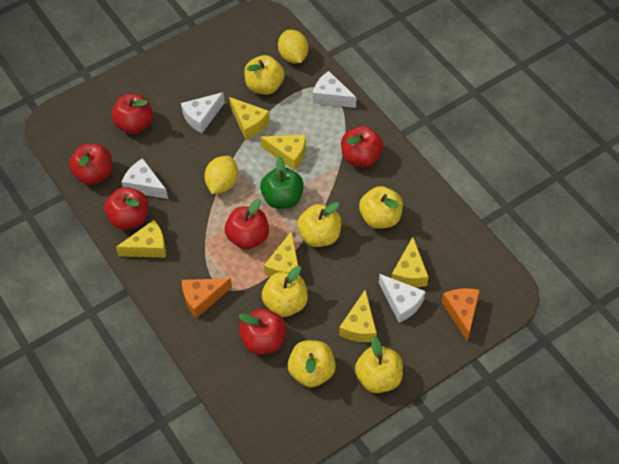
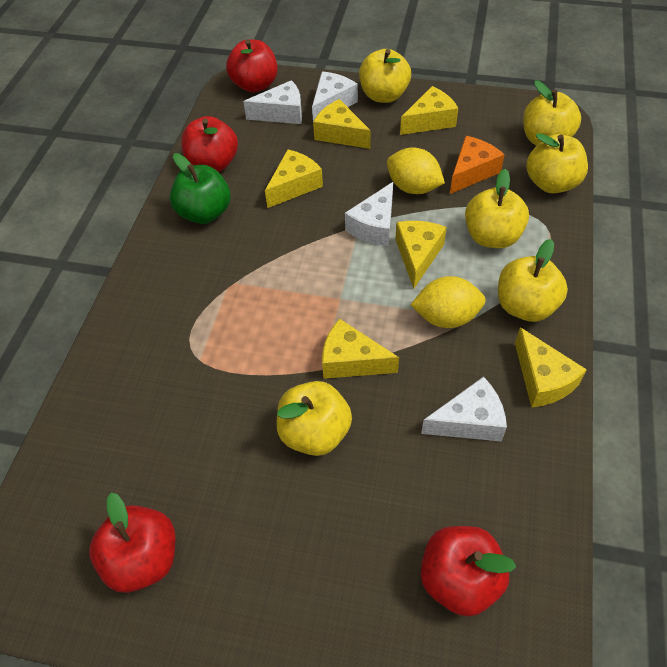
orange cheese: [182,278,232,318] [442,288,480,341] = 2 -> [450,136,505,194] = 1
red apple: [69,143,112,185] [104,187,148,230] [111,94,153,134] [225,199,269,249] [239,308,286,355] [341,126,383,167] = 6 -> [89,492,176,593] [181,116,238,172] [226,39,277,93] [421,526,516,617] = 4

